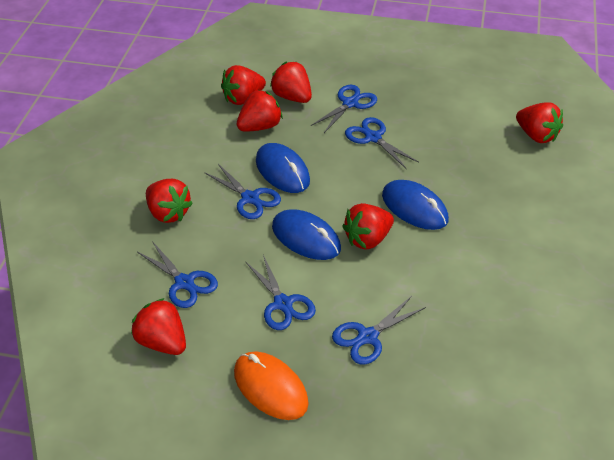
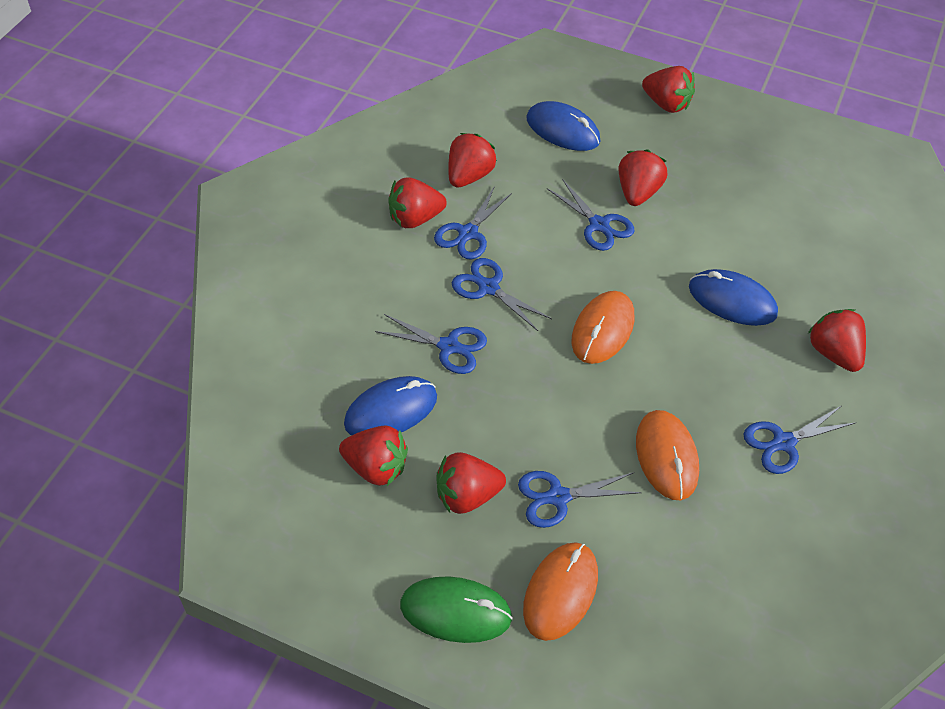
green mouse: none = 0 -> [400,576,513,643] = 1
orange mouse: [234,351,309,420] = 1 -> [523,542,598,641] [572,291,634,364] [636,410,699,500] = 3

